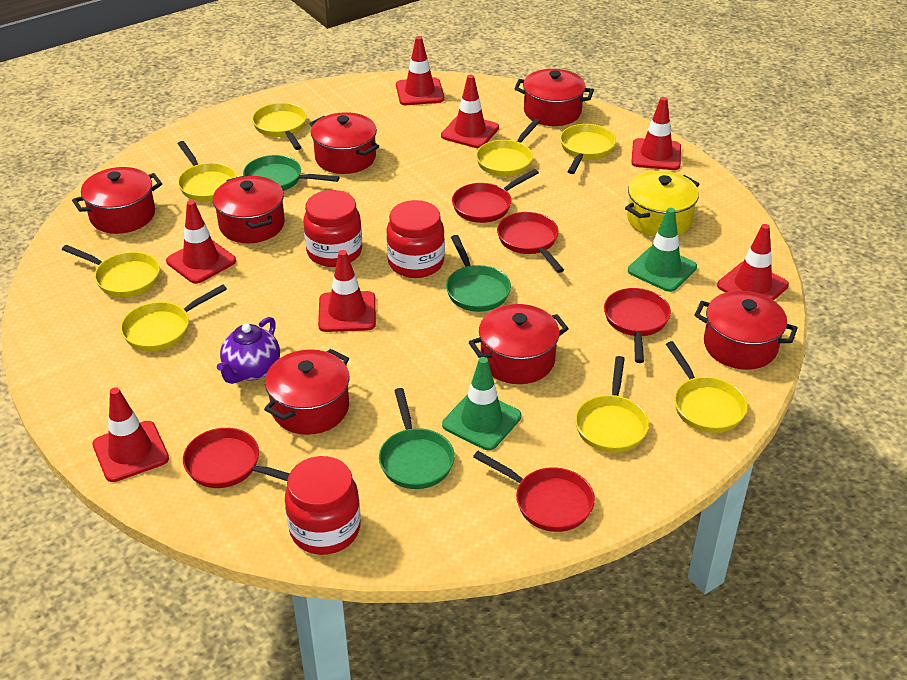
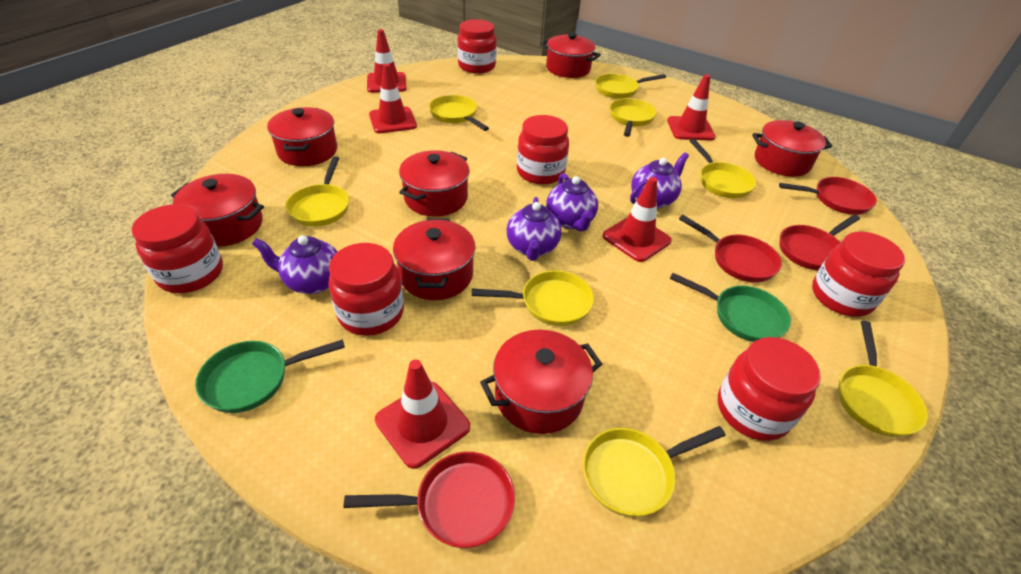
green pan: [243,155,339,191] [379,388,455,489] [446,235,511,312] = 3 -> [195,339,345,413] [670,273,791,342] = 2
green traffic cone: [442,357,521,450] [628,208,697,292] = 2 -> none = 0
purple teapot: [217,317,280,384] = 1 -> [252,235,338,294] [506,197,562,261] [546,173,598,231] [630,152,689,209] = 4
red jar: [285,456,361,555] [303,190,362,267] [386,200,445,278] = 3 -> [132,204,223,293] [328,243,404,336] [457,19,497,74] [517,115,569,185] [718,337,821,441] [812,232,905,317] = 6
red pan: [183,428,290,488] [452,169,539,223] [473,451,595,532] [497,212,564,273] [604,288,671,363] = 5 -> [344,452,515,548] [679,215,782,283] [779,177,877,215] [779,214,860,271] = 4
red traffic cone: [92,387,169,482] [166,200,236,284] [318,250,376,332] [396,36,444,105] [441,75,499,148] [631,97,681,170] [717,224,789,300] = 7 -> [367,29,407,93] [369,64,417,133] [375,360,470,469] [603,177,672,262] [667,74,716,140] = 5
yellow pot: [625,171,699,237] = 1 -> none = 0

